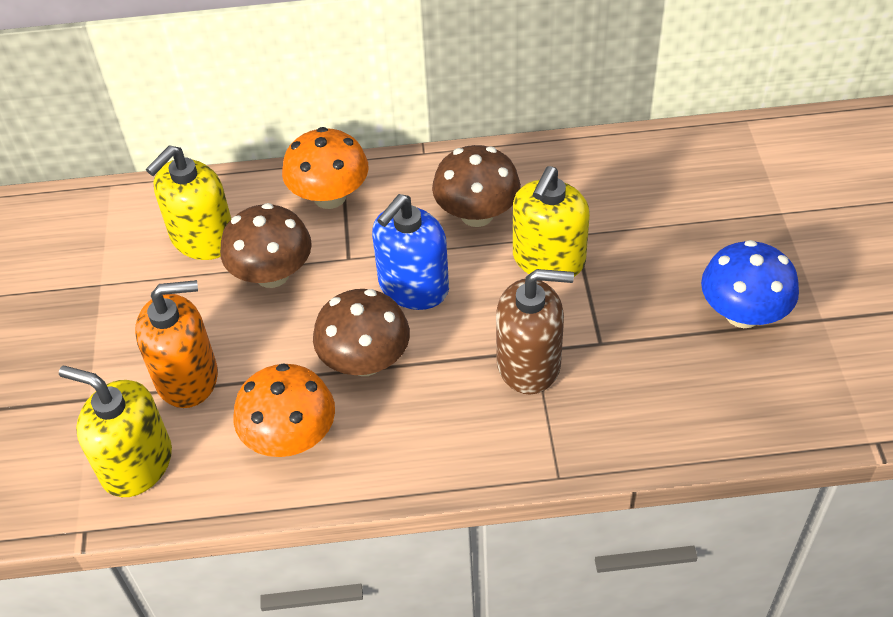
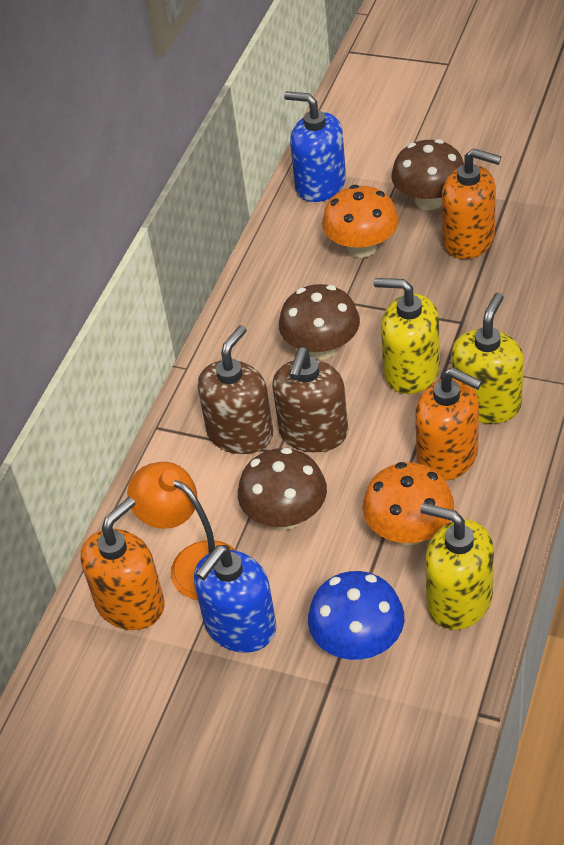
blue soap dispenser: [372,194,449,310] = 1 -> [194,545,276,653] [284,91,346,202] = 2
brown soap dispenser: [496,269,574,395] = 1 -> [197,325,273,454] [272,347,348,452] = 2
orange lamp: none = 0 -> [127,462,237,600] = 1
orange soap dispenser: [135,280,218,408] = 1 -> [81,497,165,630] [415,367,482,481] [442,149,501,259] = 3

